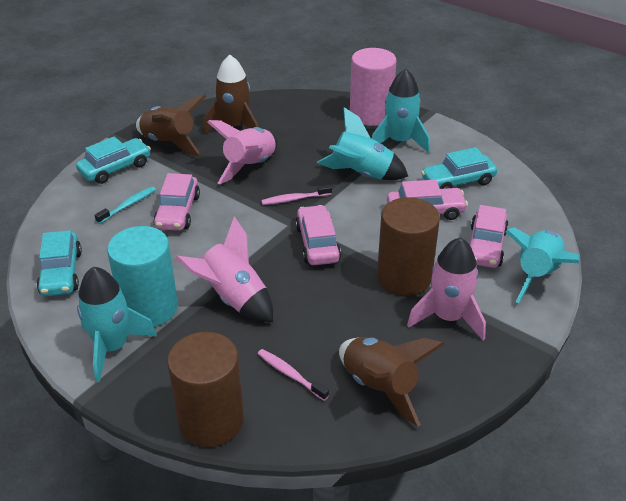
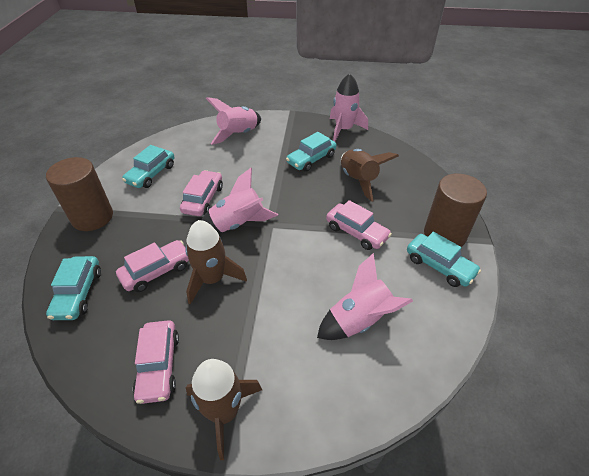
pink cylinder: [350,48,397,126] = 1 -> none = 0
pink rocket: [176,217,273,322] [207,120,278,184] [407,237,486,340] = 3 -> [201,168,278,233] [206,97,261,145] [317,253,413,340] [330,73,368,142] = 4
pink toothbrush: [258,349,329,401] [261,185,332,205] = 2 -> none = 0
turquoise car: [37,230,82,296] [76,137,151,184] [421,147,497,189] = 3 -> [46,256,101,320] [122,145,174,188] [286,132,337,172] [407,232,481,287] = 4
turquoise cylinder: [107,226,178,327] = 1 -> none = 0
turquoise rocket: [77,267,157,382] [317,107,408,180] [372,69,430,153] [505,227,579,303] = 4 -> none = 0
turquoise toothbrush: [95,186,156,224] = 1 -> none = 0

